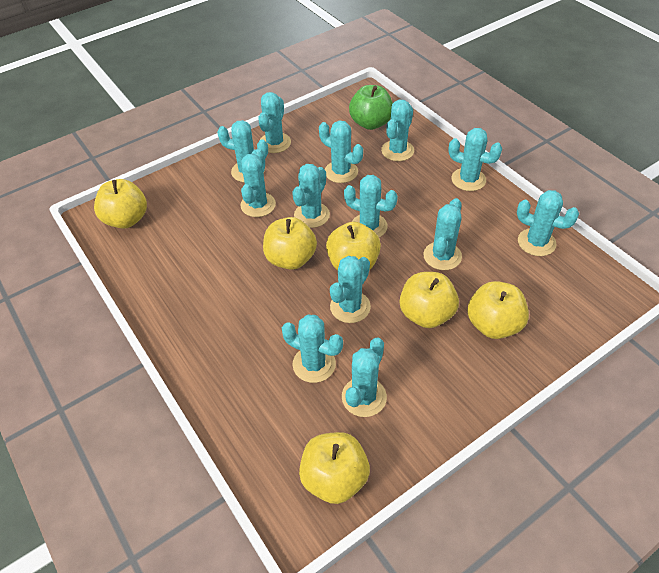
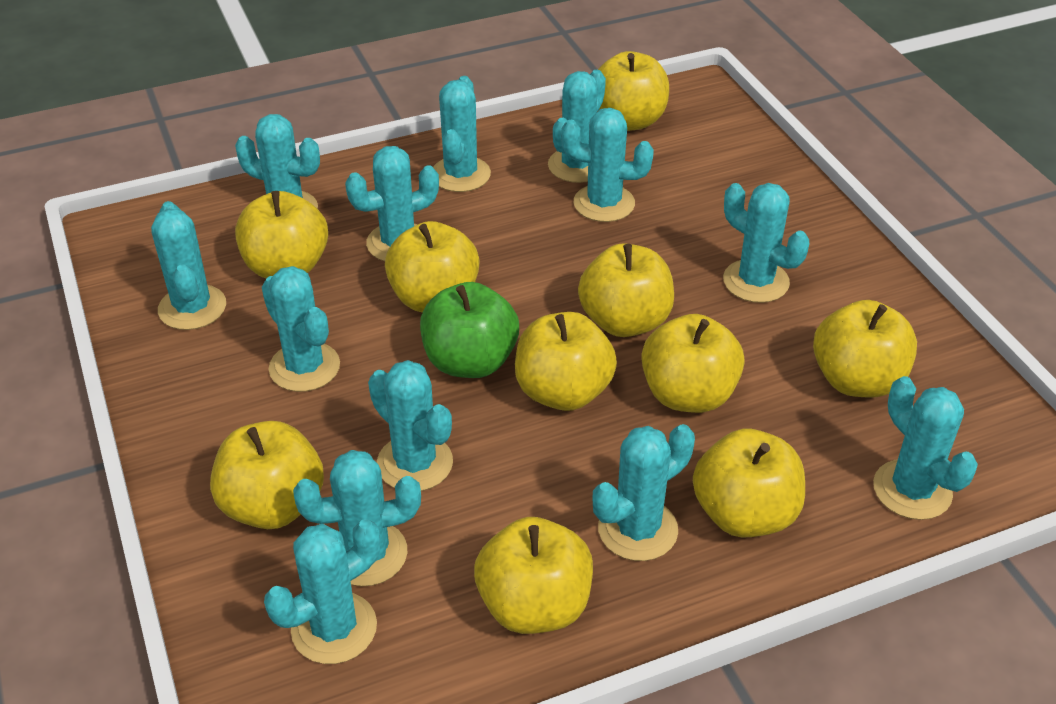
yellow apple: [94,179,147,229] [263,217,317,270] [299,432,370,504] [326,222,381,270] [400,272,459,328] [467,281,529,339] = 6 -> [210,421,324,529] [235,191,328,279] [385,221,480,313] [474,517,593,634] [515,312,617,411] [578,243,674,337] [598,51,669,131] [642,314,745,413] [693,429,805,537] [813,300,917,398] = 10

